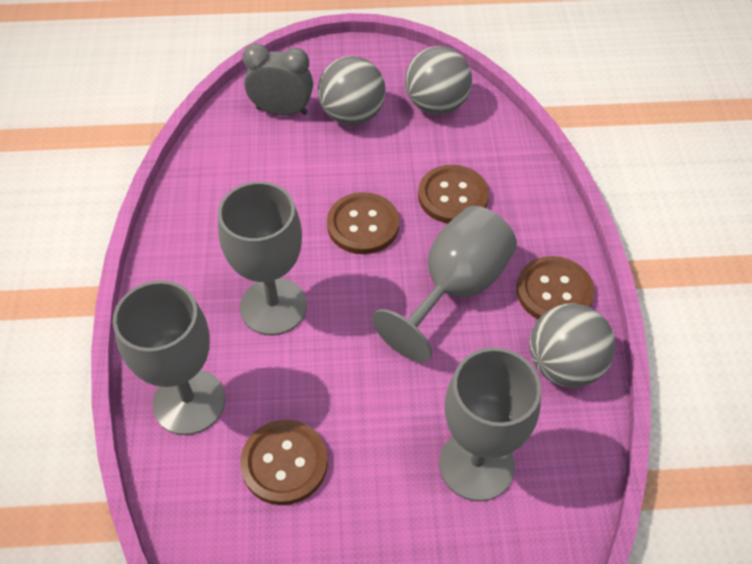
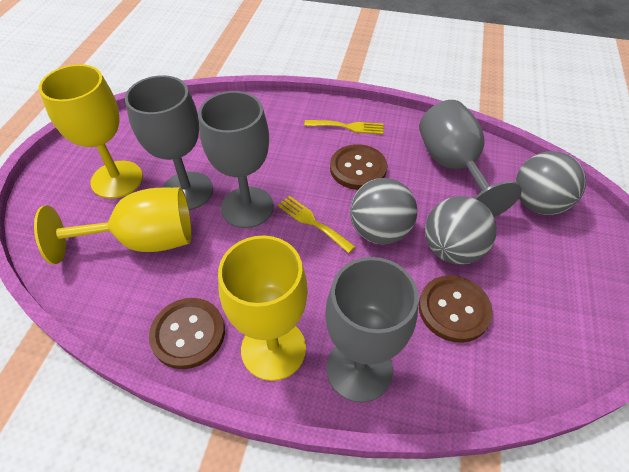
brown button: [240,419,328,505] [327,192,399,254] [418,165,489,223] [516,256,594,319] = 4 -> [149,298,225,369] [330,144,387,190] [419,275,493,343] = 3
grey clock: [242,44,313,115] = 1 -> none = 0
yellow fork: none = 0 -> [278,196,356,253] [304,120,384,134] = 2
yellow goblet: none = 0 -> [34,188,192,264] [39,64,143,199] [218,235,308,381] = 3

